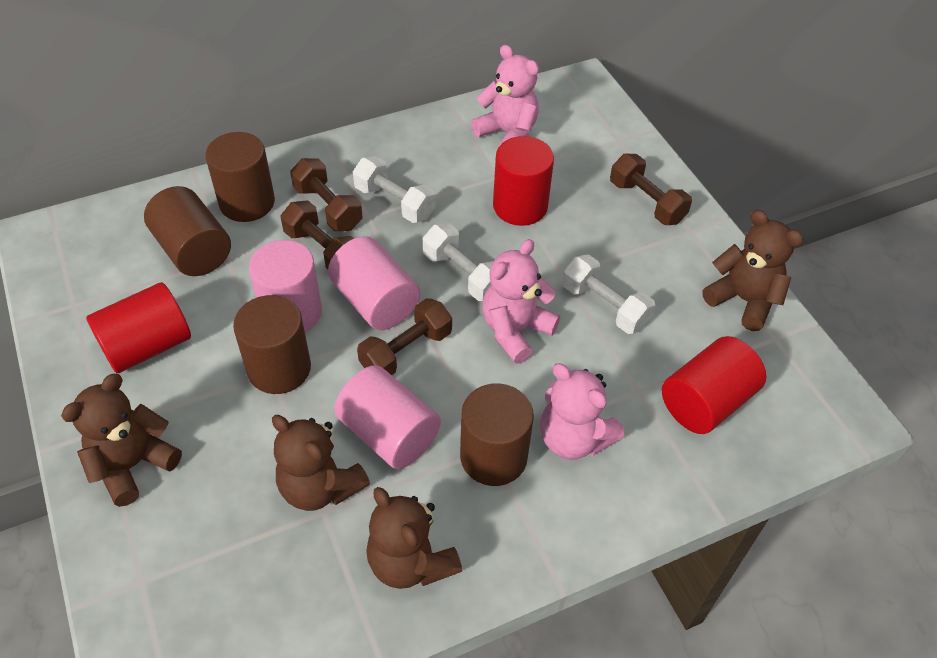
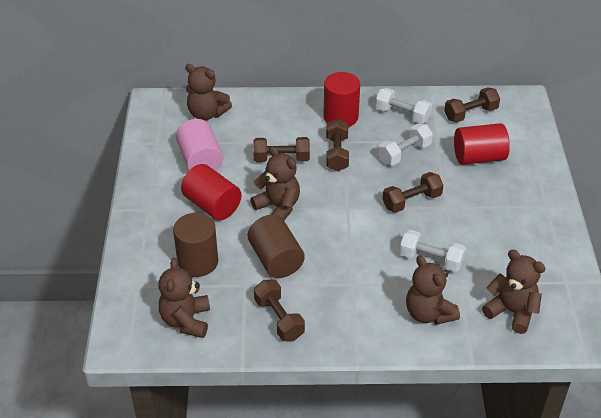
brown cylinder: [144,186,231,276] [205,132,275,222] [233,295,311,394] [460,383,534,486] = 4 -> [173,213,218,277] [248,215,305,278] = 2
brown dumbbell: [280,201,354,269] [290,158,363,231] [357,298,452,375] [610,154,692,225] = 4 -> [253,137,310,162] [254,280,305,341] [326,118,349,171] [383,172,443,213] [444,87,500,122] = 5
brown teddy bear: [61,374,182,507] [272,415,370,511] [366,487,462,589] [702,210,804,331] = 4 -> [159,258,210,338] [185,64,232,121] [250,146,300,220] [406,255,460,325] [482,250,545,334] = 5
pink cylinder: [249,240,322,332] [328,236,420,330] [334,365,441,469] = 3 -> [176,119,223,171] = 1
pink teddy bear: [471,45,539,146] [482,239,560,364] [540,363,624,459] = 3 -> none = 0

